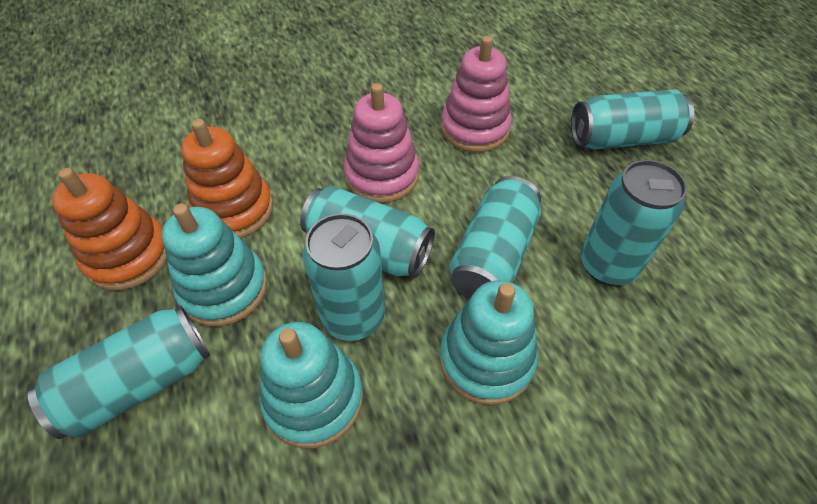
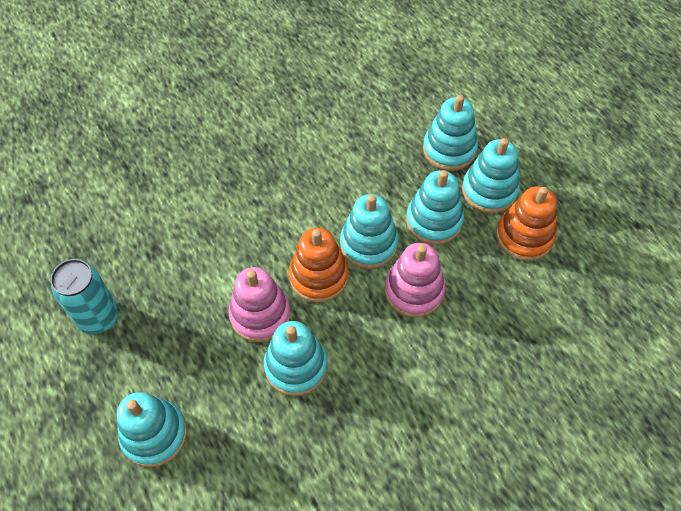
turquoise can: [27,305,210,439] [300,186,435,278] [303,213,385,341] [449,176,541,299] [571,89,694,150] [581,160,687,286] = 6 -> [50,259,118,334] = 1
turquoise stacking toy: [162,204,267,326] [259,322,363,449] [439,280,538,405] = 3 -> [117,392,187,467] [264,321,328,396] [340,194,398,269] [406,170,464,245] [423,95,478,171] [462,138,520,213] = 6

